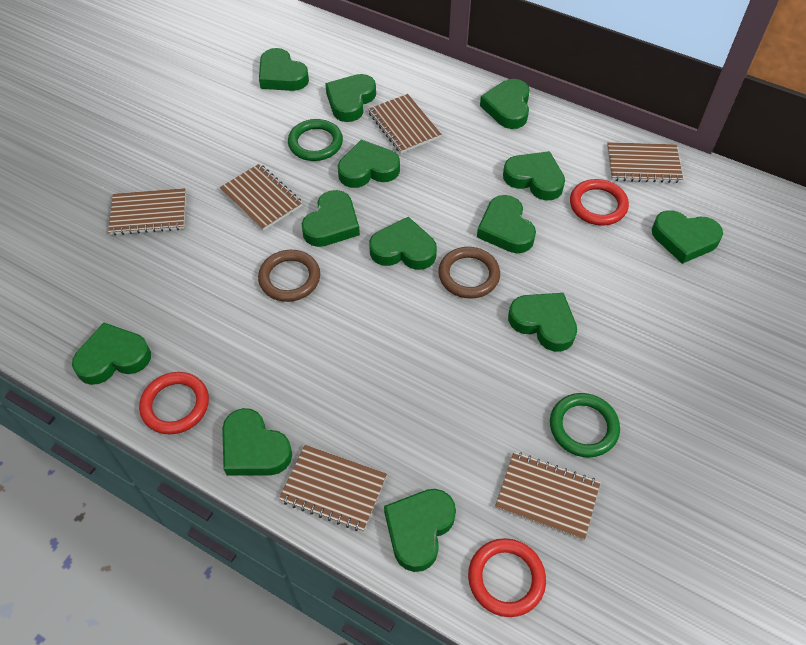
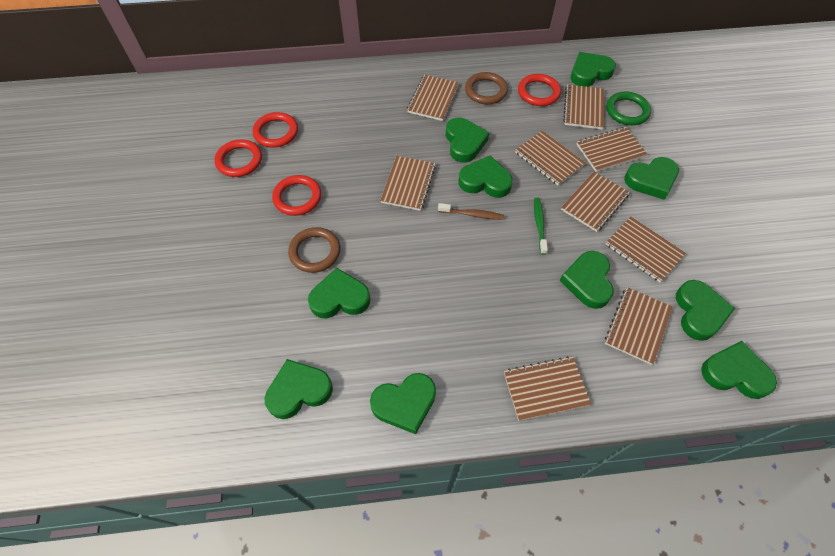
brown notebook: [108,188,186,235] [220,163,303,231] [279,445,387,532] [368,94,441,153] [495,452,601,540] [607,142,683,183] = 6 -> [380,156,436,211] [407,74,459,121] [504,356,591,421] [515,131,586,185] [561,172,630,232] [563,84,604,129] [576,127,647,172] [605,287,673,365] [606,217,686,282] = 9
brown toothbrush: none = 0 -> [438,203,504,220] = 1
green heart: [72,323,151,385] [222,408,292,476] [259,48,309,91] [302,190,360,247] [325,74,376,122] [338,140,400,188] [369,217,437,270] [384,489,456,572] [477,195,536,253] [480,79,530,129] [503,151,565,200] [508,293,577,352] [652,210,723,264] = 13 -> [264,359,333,419] [308,268,370,318] [370,373,436,434] [446,118,489,163] [459,155,513,198] [560,251,614,309] [571,52,616,87] [624,157,679,200] [676,280,735,341] [701,341,777,399] = 10
green ring: [288,119,343,161] [550,393,620,458] = 2 -> [606,92,651,125] = 1
green toothbrush: none = 0 -> [534,198,548,255] = 1
red ring: [139,372,209,434] [468,538,546,617] [570,179,629,225] = 3 -> [214,139,262,177] [253,112,298,148] [272,175,321,216] [518,74,561,106] = 4

